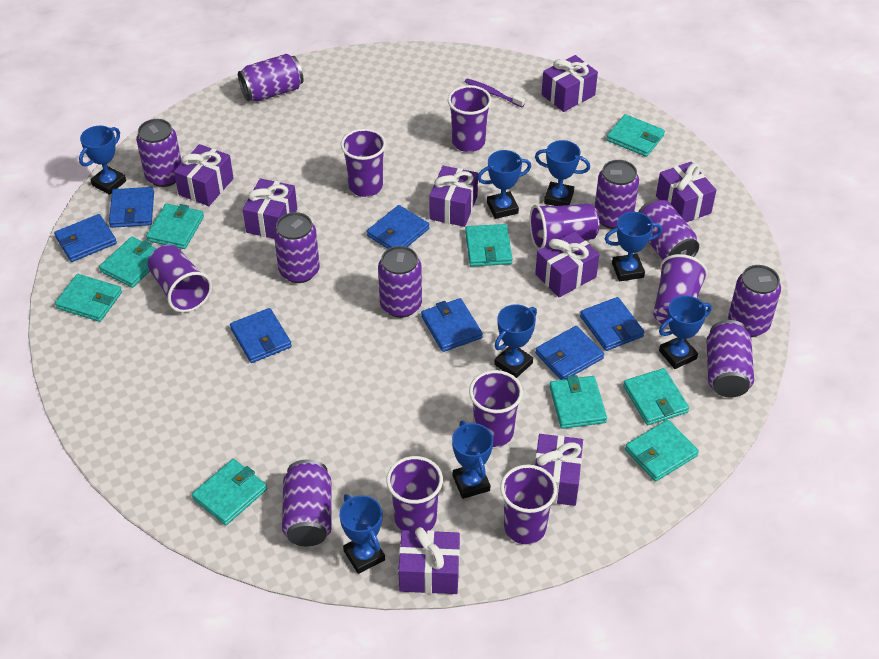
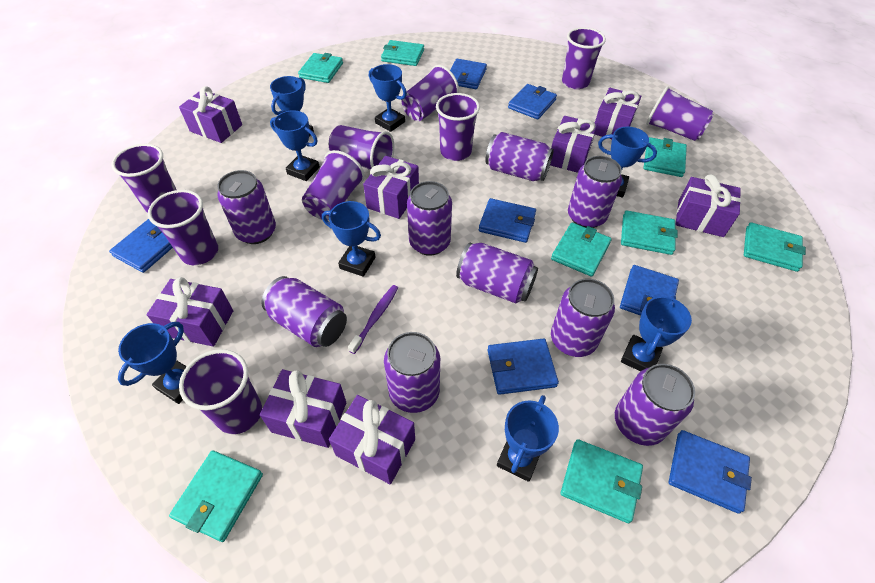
purple cup: [148,245,212,313] [341,128,386,197] [386,456,443,531] [448,85,492,152] [469,370,523,447] [500,465,557,544] [529,203,599,250] [653,254,708,327] = 8 -> [111,144,177,213] [148,190,218,265] [179,349,262,434] [302,150,365,220] [329,125,394,170] [401,65,459,121] [436,93,480,161] [562,27,606,89] [646,86,714,141] = 9
turquoise wallet: [55,274,122,322] [99,237,156,288] [146,203,204,249] [192,459,267,525] [465,224,512,267] [549,375,607,429] [606,114,665,157] [623,368,689,425] [625,420,699,482] = 9 -> [169,450,263,542] [298,53,343,83] [381,40,424,66] [551,223,611,277] [561,439,643,523] [621,210,678,255] [643,137,687,177] [744,222,806,272] = 8

